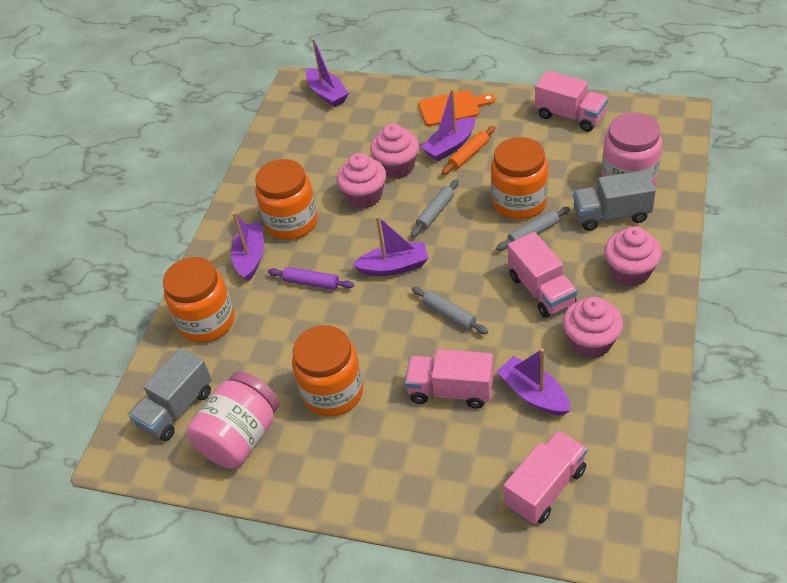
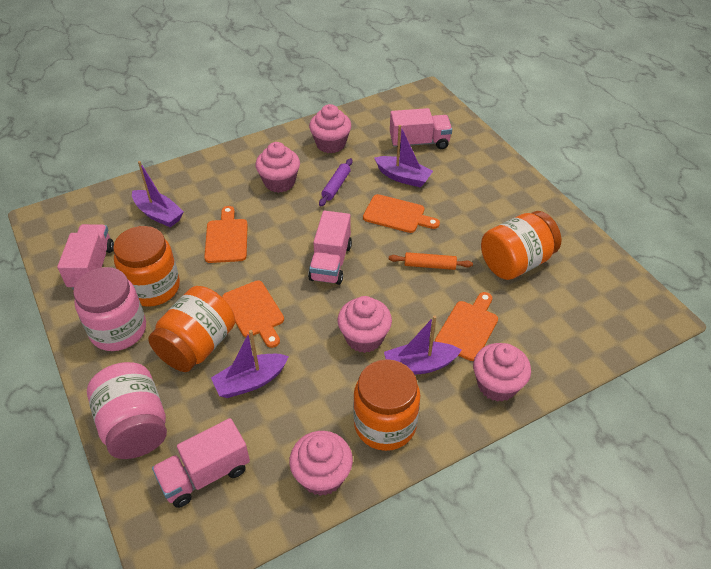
grey rolling pin: [411,179,459,238] [412,287,488,334] [496,207,570,251] = 3 -> none = 0
grey truck: [129,348,212,441] [573,170,656,231] = 2 -> none = 0
orange cutting board: [419,90,495,126] = 1 -> [204,206,248,263] [222,280,284,348] [363,194,440,233] [435,292,498,361] = 4
pink cupcake: [336,153,386,209] [370,124,419,179] [563,297,623,358] [604,226,662,287] = 4 -> [255,142,300,193] [289,431,353,496] [309,104,351,153] [338,296,392,353] [473,343,531,402] = 5
purple boat: [231,212,264,281] [306,38,349,107] [353,216,428,276] [421,89,475,161] [496,348,570,416] = 5 -> [132,161,184,227] [211,330,289,398] [374,125,433,188] [384,315,462,375] = 4

